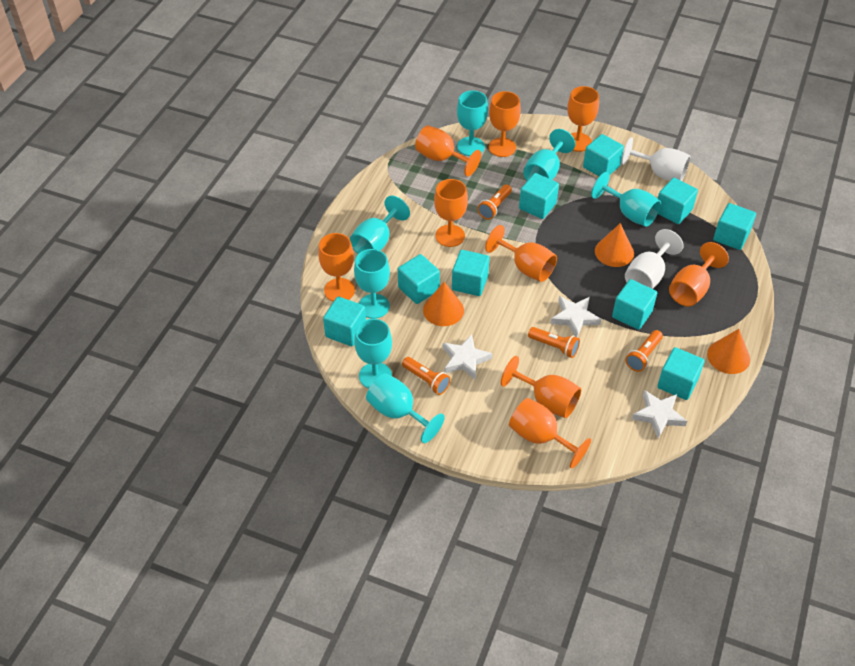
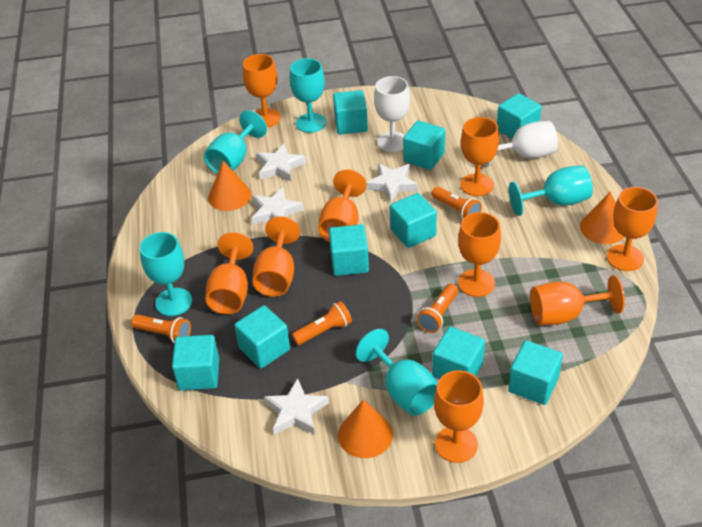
turquoise goblet: [350,196,410,254] [354,249,390,319] [354,319,392,389] [366,373,445,443] [457,90,488,156] [523,129,575,181] [591,172,661,227] = 7 -> [140,232,192,316] [204,110,267,174] [290,58,326,133] [355,329,438,416] [509,165,593,216] = 5
white star: [443,334,493,380] [550,296,601,337] [632,390,687,438] = 3 -> [252,187,303,225] [256,144,306,182] [264,378,329,435] [366,163,418,203] = 4

